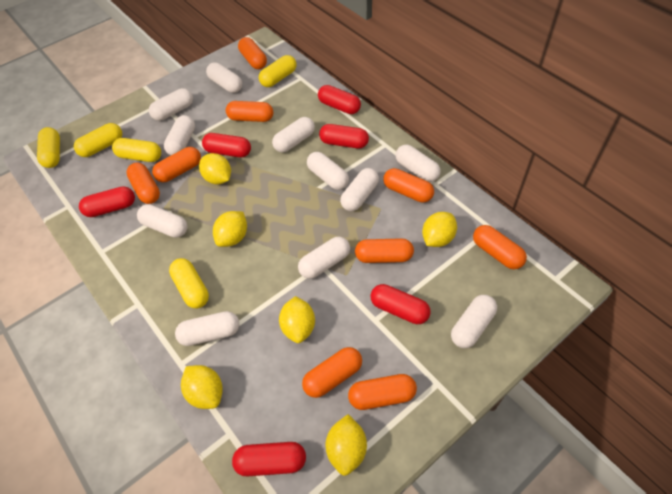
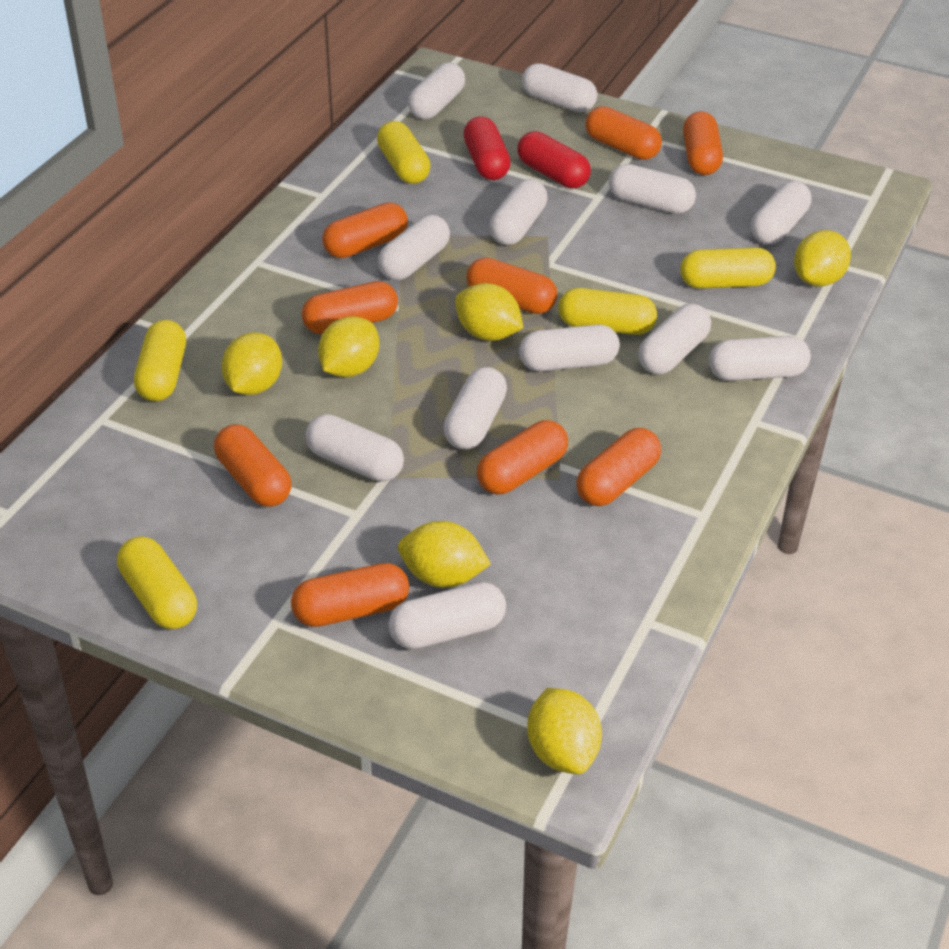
red capsule: [79,186,135,217] [202,133,251,157] [232,442,306,477] [318,85,361,114] [319,124,369,149] [371,284,431,324] = 6 -> [463,116,511,180] [517,131,591,188] = 2
white capsule: [137,204,187,238] [149,88,193,121] [164,115,195,155] [175,311,239,346] [206,62,242,93] [272,117,315,152] [298,237,350,279] [307,152,349,190] [340,168,379,211] [396,145,441,182] [451,295,497,348] = 11 -> [305,414,404,482] [378,215,450,280] [388,582,506,649] [408,62,465,119] [443,367,507,450] [489,179,548,245] [519,324,620,371] [522,63,597,112] [609,164,696,214] [638,304,711,374] [709,336,811,381] [751,181,812,244] = 12

